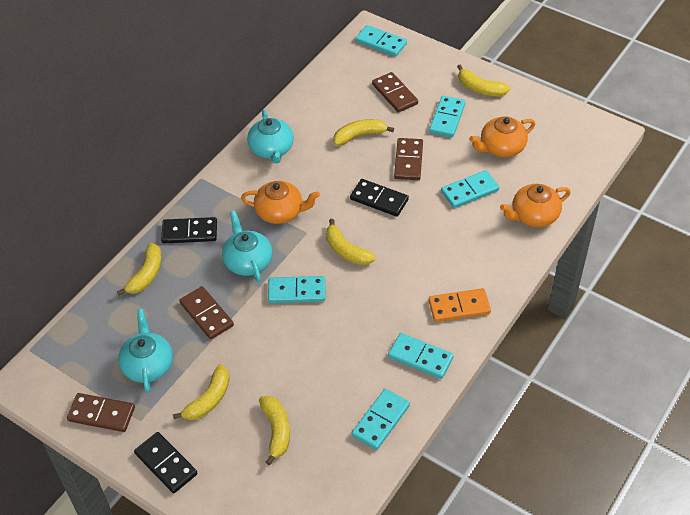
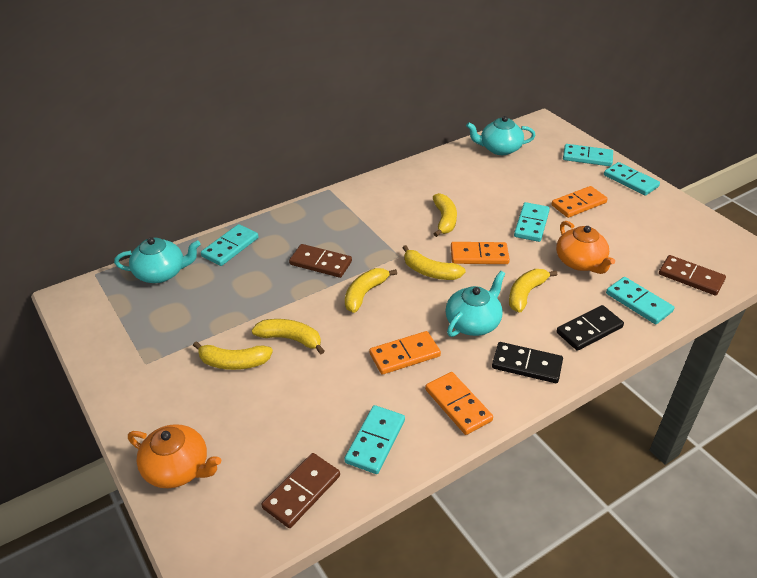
black domino: [134,432,197,493] [161,217,217,244] [350,179,409,217] = 3 -> [492,342,563,383] [557,305,624,351] = 2
brown domino: [67,393,135,432] [179,286,234,339] [372,72,418,113] [394,138,423,180] = 4 -> [261,453,340,528] [289,244,352,278] [659,255,726,296] = 3
orange domino: [429,288,491,322] = 1 -> [369,331,441,375] [425,372,493,435] [451,242,510,264] [551,186,608,218] = 4
orange teapot: [241,181,320,224] [469,116,535,157] [500,184,571,227] = 3 -> [128,424,221,488] [556,221,615,274] = 2

